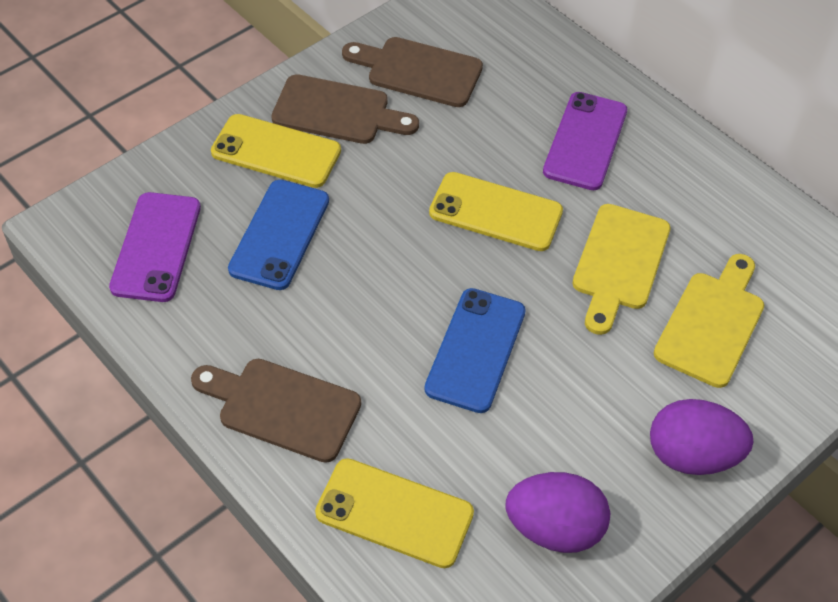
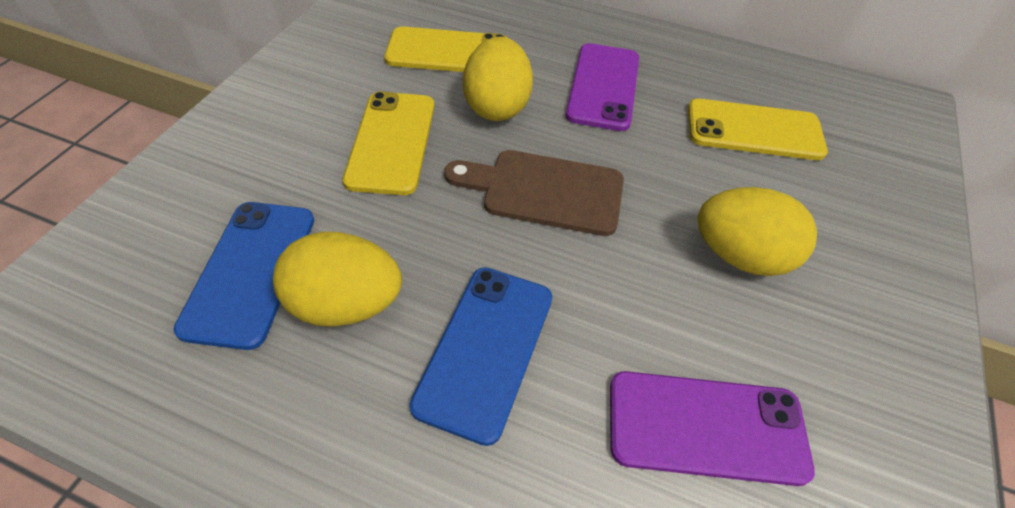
brown cutting board: [191,359,361,463] [271,74,419,144] [342,37,483,107] = 3 -> [444,150,624,236] = 1
purple egg: [506,472,610,553] [650,399,753,475] = 2 -> none = 0
yellow cutting board: [573,204,671,335] [654,254,764,388] = 2 -> none = 0
yellow egg: none = 0 -> [273,232,402,326] [463,37,533,121] [697,187,817,276] = 3

